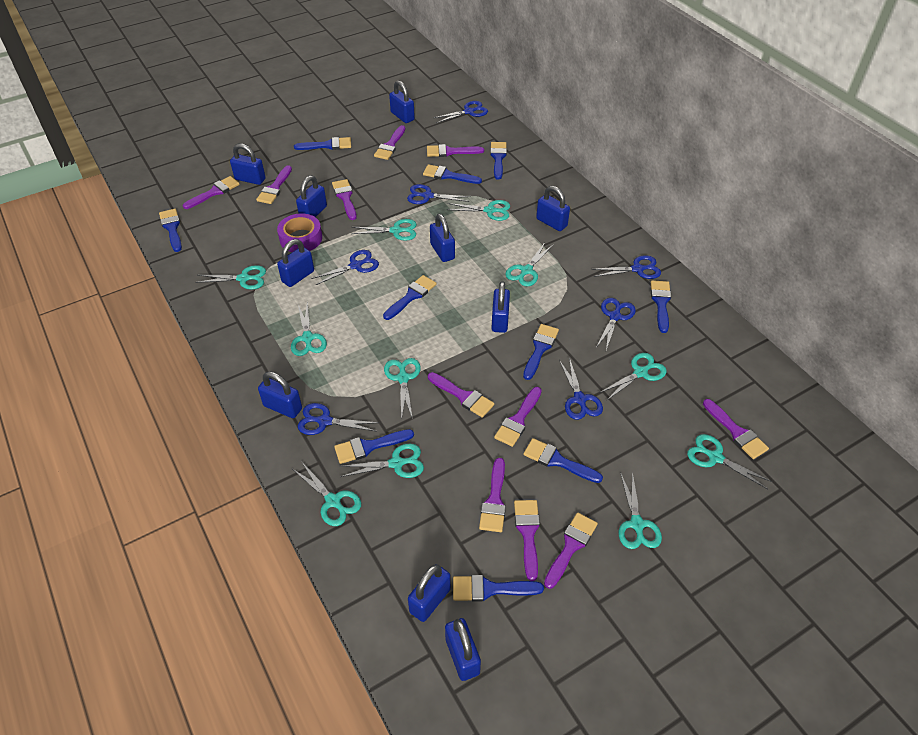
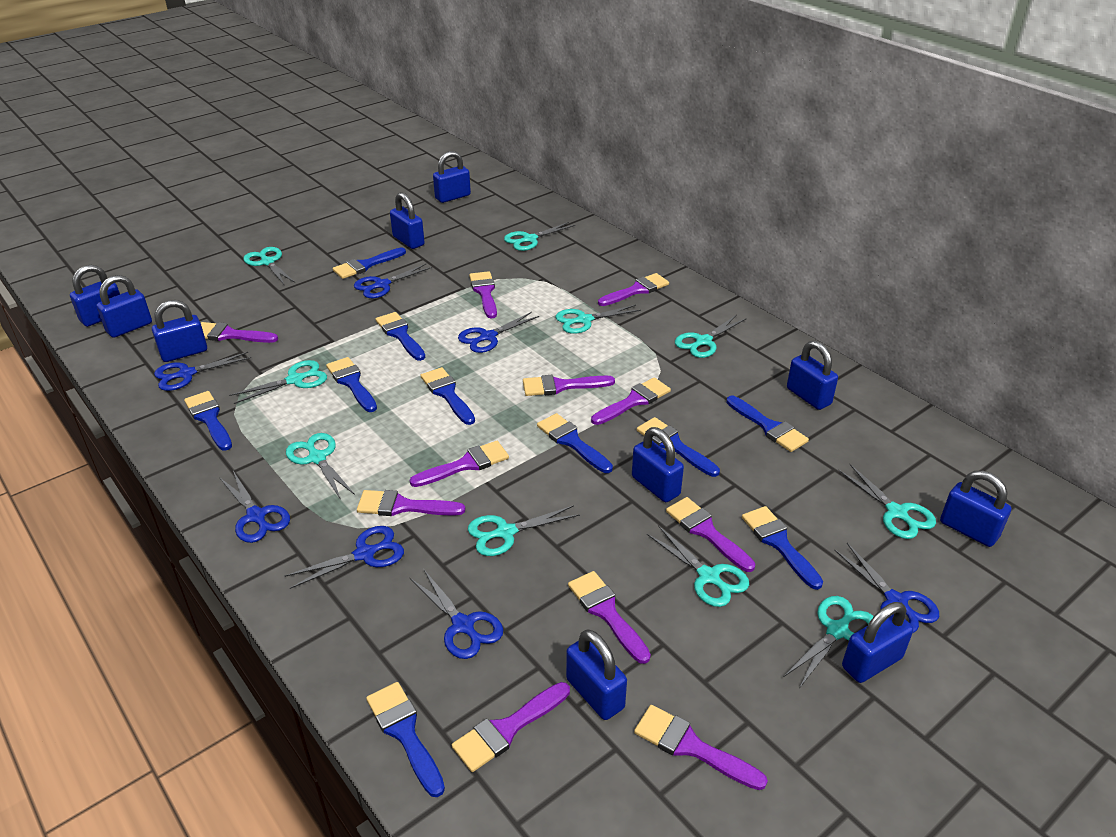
purple tape: [277,213,322,252] = 1 -> none = 0
turquoise scissors: [195,265,266,290] [291,301,327,356] [293,461,361,526] [339,444,424,478] [351,219,416,241] [384,358,421,420] [446,200,510,221] [505,243,553,287] [599,353,667,401] [619,472,662,549] [687,434,772,489] = 11 -> [229,360,327,404] [244,247,295,286] [286,433,355,499] [468,505,580,556] [504,222,575,251] [556,305,641,334] [647,525,749,607] [675,315,747,358] [784,596,874,687] [838,464,936,539] = 10

